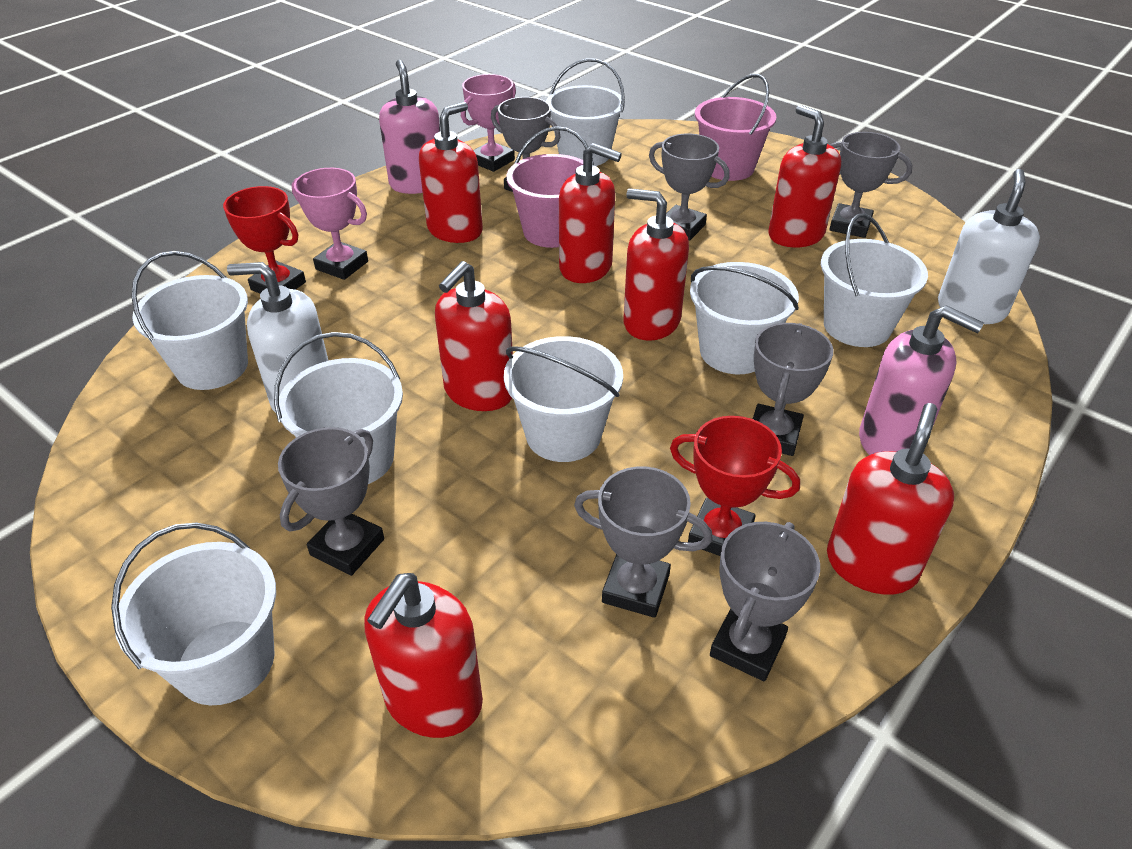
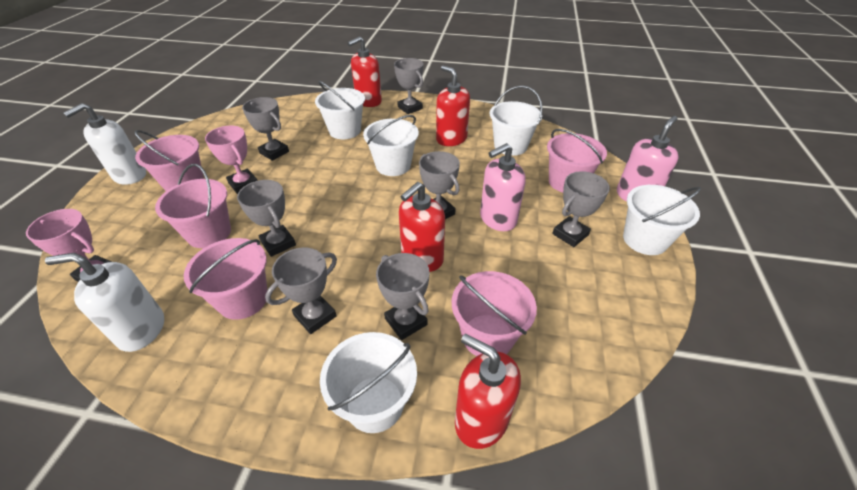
pink bucket: [507,126,594,248] [695,74,776,181] = 2 -> [134,130,204,191] [155,164,231,248] [184,238,267,320] [452,271,537,356] [547,129,607,193] = 5
red soap dispenser: [364,573,483,738] [419,102,483,243] [435,261,513,411] [559,143,622,283] [623,188,689,341] [769,105,841,248] [827,403,954,595] = 7 -> [348,36,382,107] [399,182,445,272] [436,66,470,146] [455,334,521,449] = 4
red trophy: [223,186,306,294] [670,416,800,556] = 2 -> none = 0
white bucket: [111,523,276,705] [131,251,248,390] [274,332,403,484] [504,336,623,462] [546,58,625,166] [690,262,799,374] [821,213,928,347] = 7 -> [315,81,365,139] [320,332,417,433] [363,115,419,176] [490,86,543,156] [623,185,702,255] = 5

